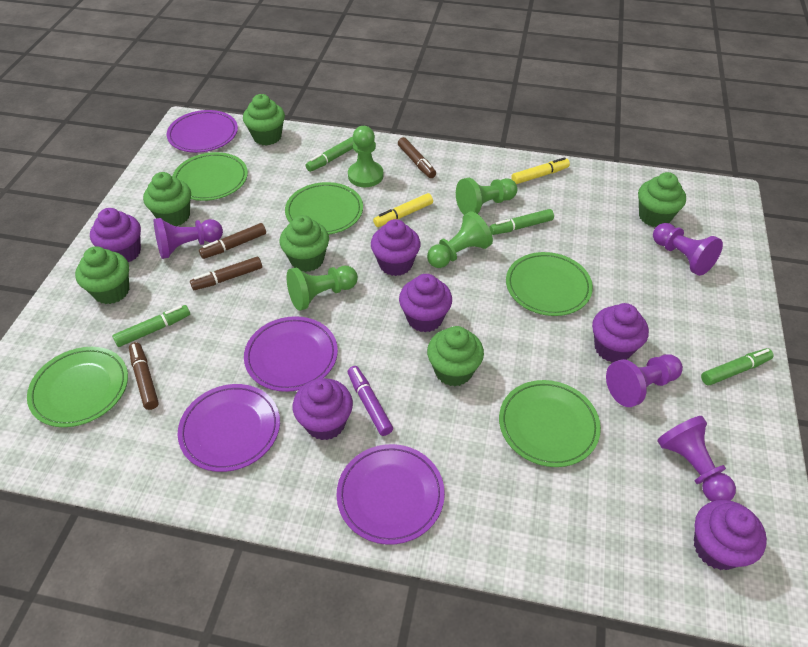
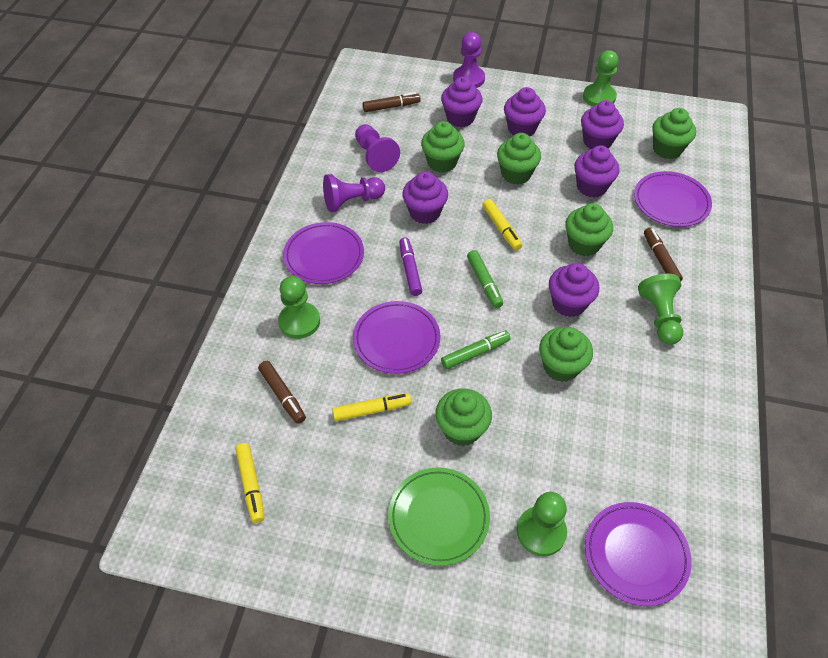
brown marker: [129,342,159,410] [190,257,262,290] [199,223,266,259] [398,137,436,178] = 4 -> [258,361,306,424] [363,92,420,112] [644,227,683,281] = 3
green marker: [112,305,190,347] [306,137,354,172] [489,209,554,235] [701,348,774,385] = 4 -> [441,331,511,369] [467,250,503,308] = 2
green plate: [27,347,128,427] [172,152,248,201] [285,182,363,235] [499,380,601,467] [506,252,593,316] = 5 -> [388,467,490,566] = 1
purple pawn: [154,218,223,259] [606,354,683,407] [653,223,723,276] [657,416,736,502] = 4 -> [323,174,385,212] [355,124,400,172] [453,32,485,88] = 3
yellow marker: [373,193,433,227] [511,157,570,184] = 2 -> [235,443,264,523] [332,393,411,421] [482,199,522,250] = 3

